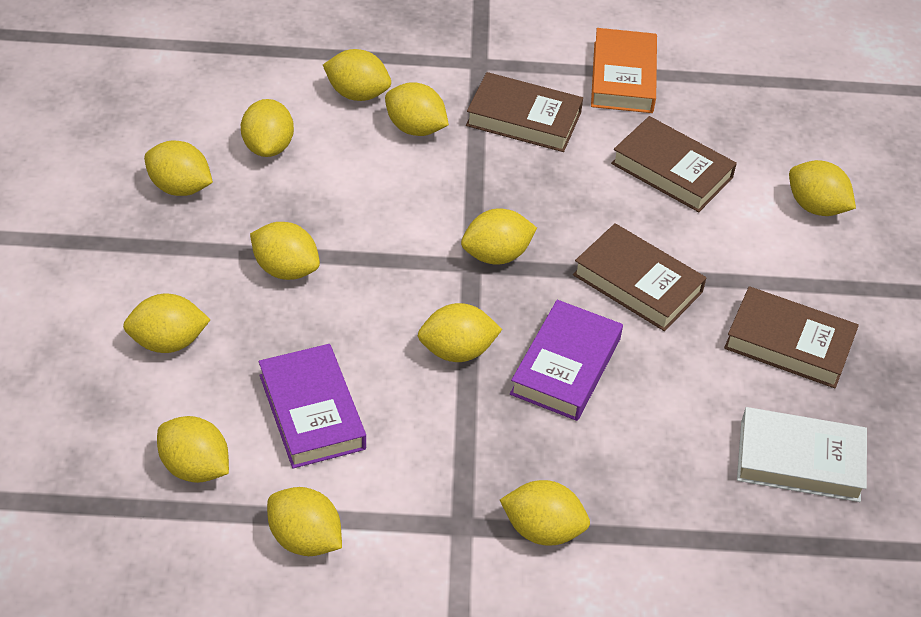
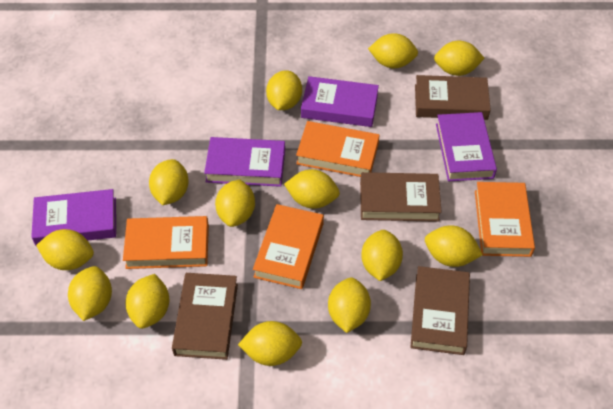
orange book: [591,28,657,113] = 1 -> [123,216,209,269] [253,204,324,289] [296,121,379,177] [475,182,535,257] = 4
purple book: [259,344,366,469] [510,300,623,421] = 2 -> [31,189,116,246] [204,137,285,187] [301,76,379,127] [436,112,497,182] = 4
white book: [737,407,867,502] = 1 -> none = 0
yellow lemon: [123,294,211,353] [144,141,213,196] [157,416,229,483] [241,99,294,157] [250,222,320,280] [267,487,342,556] [323,49,391,101] [385,82,449,136] [418,303,502,362] [461,208,537,265] [500,480,590,546] [789,160,856,216] = 12 -> [36,229,94,270] [68,266,112,321] [125,274,169,329] [149,159,189,205] [215,180,255,227] [238,321,302,366] [266,70,302,110] [284,169,340,209] [328,277,371,333] [361,230,403,281] [368,33,418,68] [425,225,483,267] [434,41,485,76] = 13

